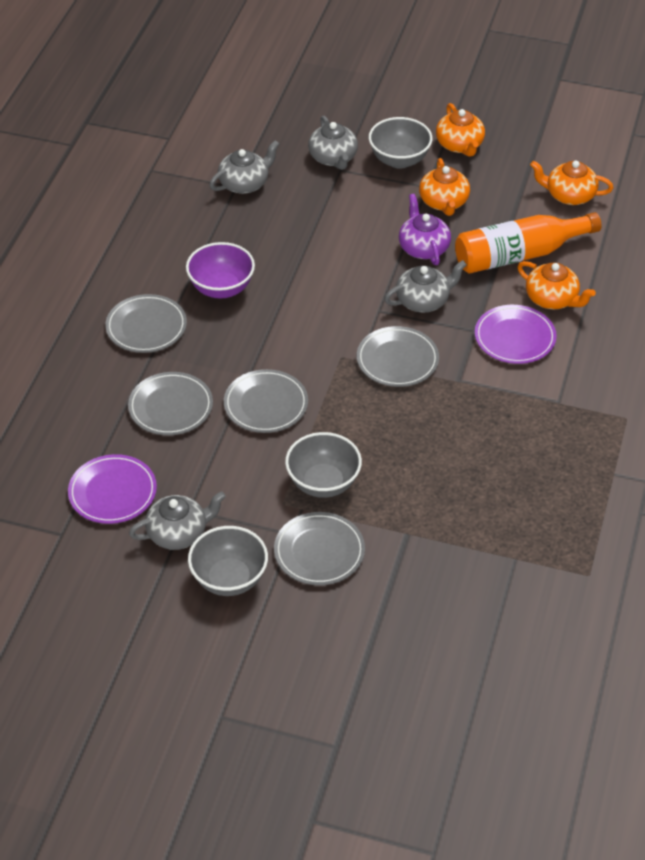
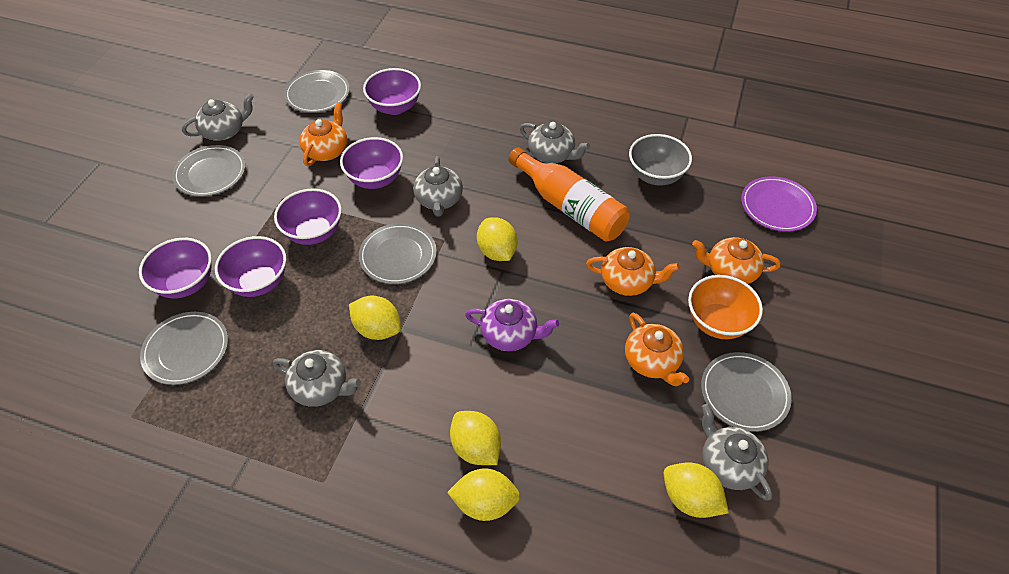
grey bowl: [188,526,268,596] [285,432,362,498] [369,117,432,169] = 3 -> [629,134,692,186] = 1
grey teapot: [129,491,226,550] [209,140,279,194] [308,116,358,170] [384,260,467,313] = 4 -> [182,93,254,141] [273,350,361,407] [413,156,463,217] [520,122,590,163] [701,404,773,500] = 5
orange bowl: none = 0 -> [688,275,763,339] = 1
purple bowl: [186,242,255,299] = 1 -> [139,238,212,298] [215,236,286,297] [274,188,342,245] [340,137,403,189] [363,68,421,115] = 5
purple plate: [68,454,157,524] [475,305,557,364] = 2 -> [741,176,817,232] = 1
yellow lemon: none = 0 -> [349,296,401,340] [447,468,520,521] [450,411,501,465] [477,217,517,261] [664,462,729,518] = 5

